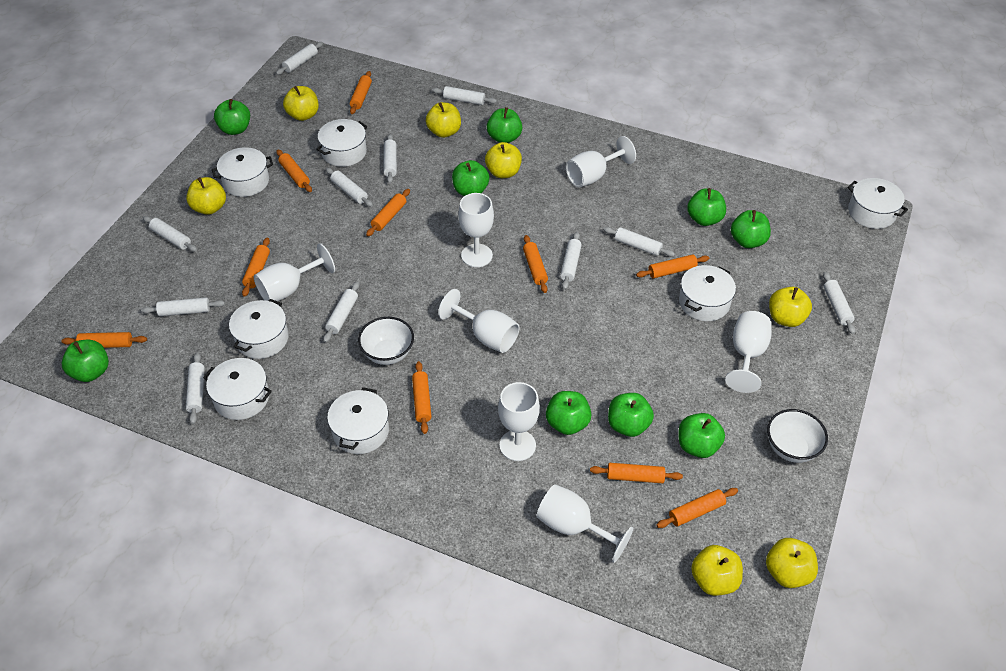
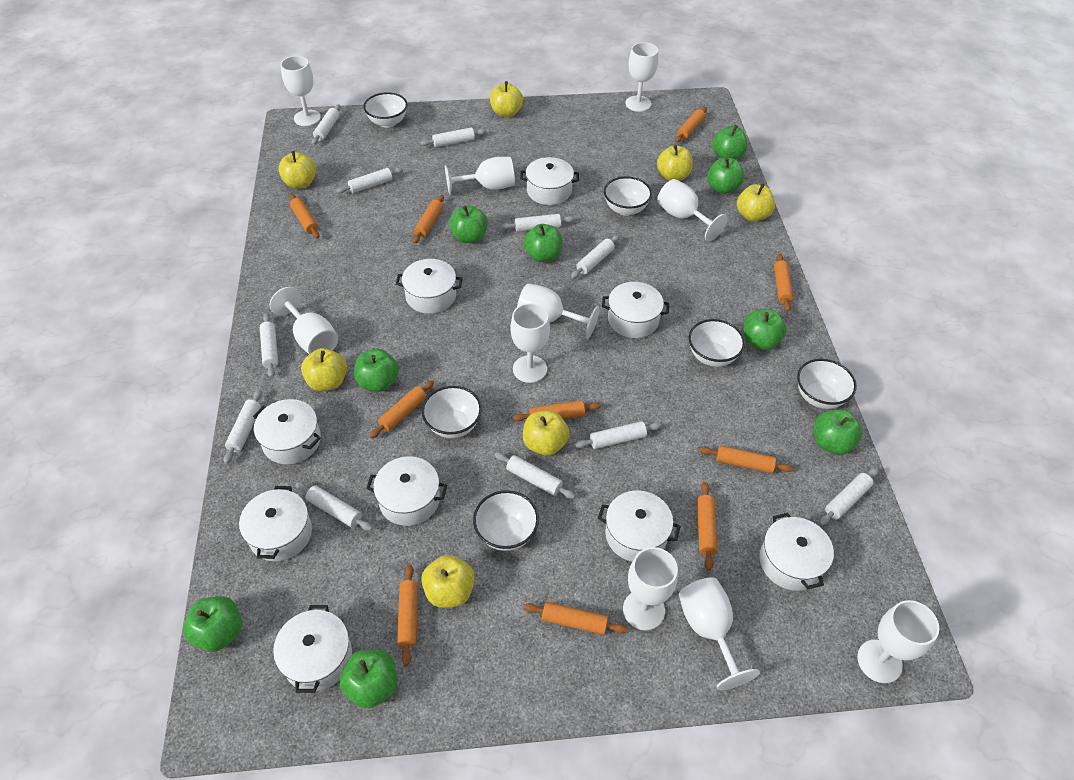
white bowl: [358,317,414,365] [767,409,828,463] = 2 -> [363,92,408,128] [422,386,482,438] [473,490,539,551] [604,177,652,216] [689,319,745,367] [797,359,857,409] = 6
white goblet: [254,243,335,301] [438,289,519,353] [458,193,494,267] [498,382,540,461] [537,484,633,563] [566,136,636,187] [725,311,772,393] = 7 -> [270,287,338,354] [281,56,321,126] [445,157,515,195] [510,303,550,383] [517,283,600,339] [623,547,678,631] [625,42,658,112] [657,179,728,241] [679,577,760,690] [857,600,939,683] = 10
white pot: [203,358,272,420] [212,147,273,197] [229,299,289,359] [316,119,367,167] [327,387,389,454] [679,265,736,321] [847,178,908,229] = 7 -> [239,486,312,561] [253,399,321,464] [273,605,352,693] [366,456,447,526] [396,259,462,314] [520,157,579,205] [598,491,681,562] [602,282,669,338] [759,513,834,591] = 9

